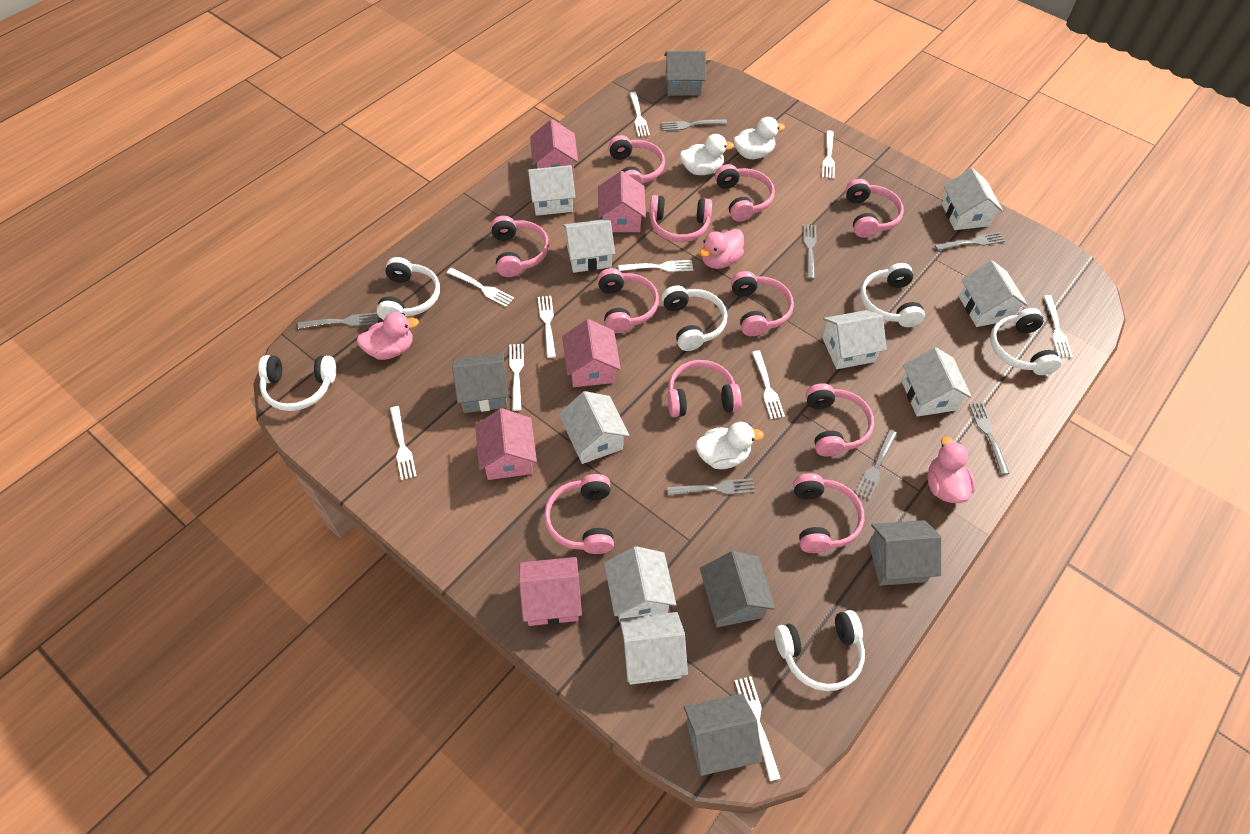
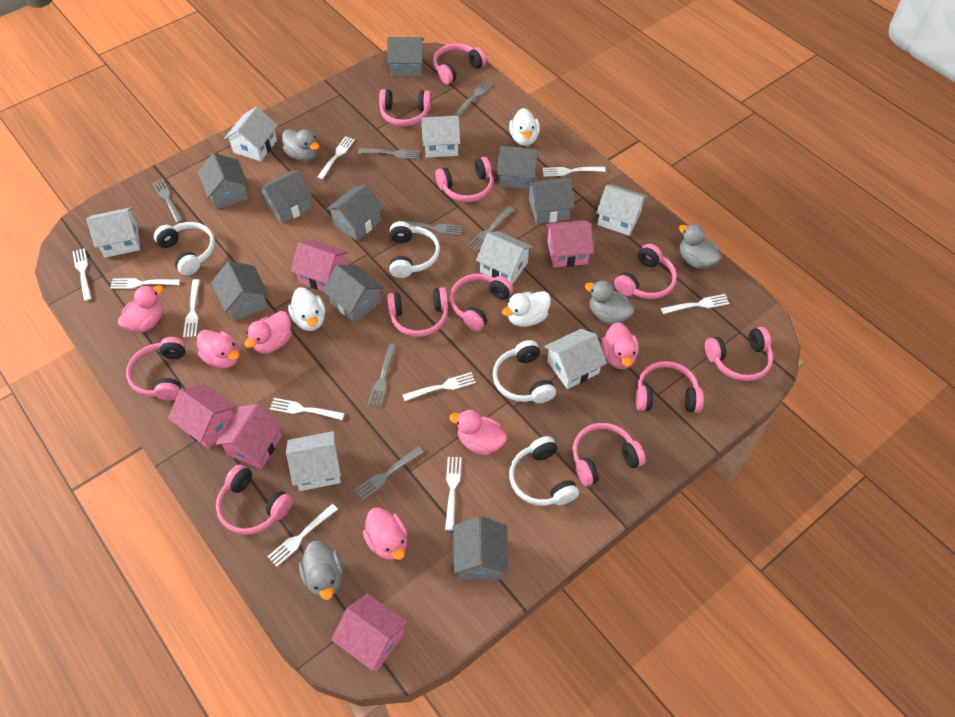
grey duck: none = 0 -> [282,129,319,162] [299,541,343,600] [585,280,634,325] [678,224,721,269] = 4
grey house: [452,353,508,413] [664,51,706,96] [684,694,762,776] [700,551,775,627] [869,520,941,586] = 5 -> [198,153,249,209] [211,261,269,322] [258,170,312,224] [322,265,384,323] [326,184,384,241] [387,37,424,76] [453,516,508,580] [496,145,539,190] [527,177,575,224] = 9
pink duck: [357,312,419,360] [700,229,744,269] [927,436,975,503] = 3 -> [118,285,163,332] [197,330,240,369] [245,311,292,354] [363,507,407,560] [449,410,507,456] [601,322,639,369] = 6
white headphones: [259,355,336,411] [376,257,440,320] [662,285,727,351] [775,610,865,691] [860,263,925,327] [990,308,1061,375] = 6 -> [154,222,215,276] [389,221,440,278] [493,340,556,403] [509,436,579,506] = 4
white house: [527,165,575,216] [559,391,630,464] [563,219,615,273] [604,546,676,622] [620,612,688,685] [822,310,887,369] [902,347,972,417] [942,168,1003,230] [959,260,1028,327] = 9 -> [86,207,140,258] [224,106,278,161] [286,431,341,491] [421,116,460,158] [476,231,533,284] [544,329,607,389] [596,184,648,236] = 7

